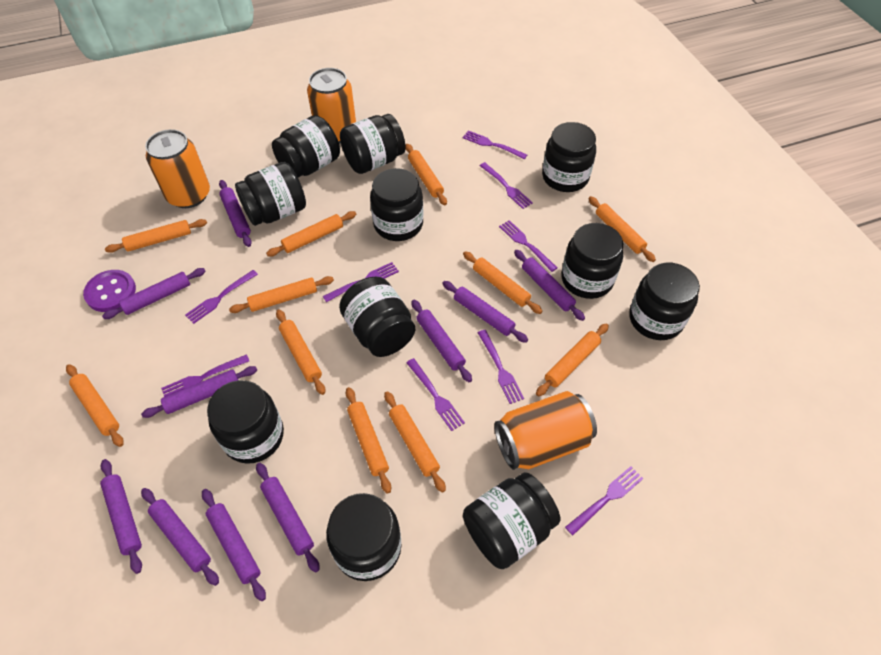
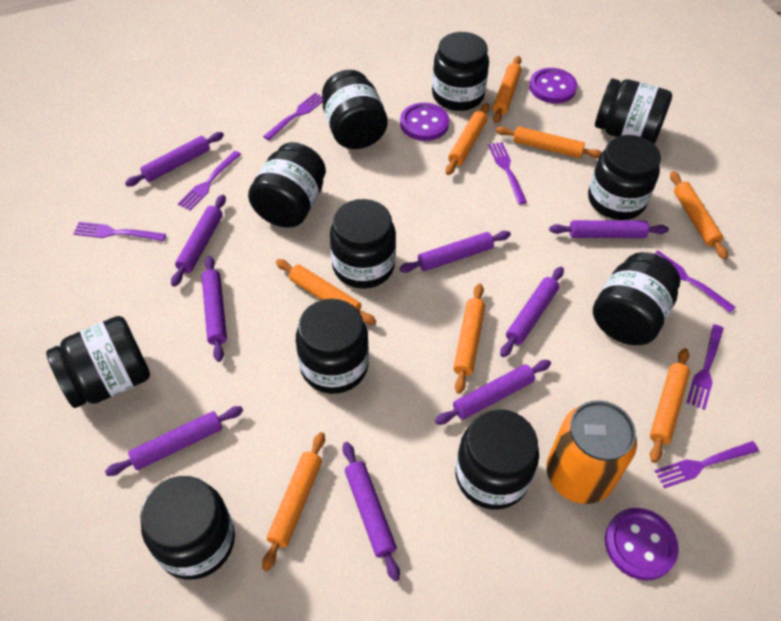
orange can: [145,129,210,208] [307,68,356,144] [494,391,597,470] = 3 -> [546,400,637,504] = 1
orange rolling pin: [66,364,124,447] [105,219,207,253] [229,276,334,313] [266,211,356,257] [276,309,325,395] [346,387,391,494] [384,391,446,493] [405,144,447,205] [463,251,543,314] [536,323,609,397] [588,196,656,262] = 11 -> [262,432,325,571] [276,259,376,325] [446,103,490,175] [453,283,485,394] [493,56,522,123] [496,126,602,158] [650,348,690,463] [670,171,728,259] = 8
purple button: [83,270,136,312] = 1 -> [400,103,449,141] [529,68,577,103] [605,508,679,581] = 3
purple fork: [161,354,249,397] [185,270,258,324] [323,262,399,302] [406,358,465,431] [463,130,527,159] [478,330,524,404] [480,162,533,209] [499,220,557,272] [565,466,644,535] = 9 -> [73,222,166,241] [178,151,241,211] [263,93,323,140] [488,142,527,204] [654,251,735,313] [655,441,759,488] [686,324,724,410] = 7
purple rolling pin: [100,459,142,574] [102,268,206,319] [141,366,257,418] [141,488,219,586] [202,489,266,601] [219,180,252,247] [256,463,320,573] [411,300,472,382] [442,281,528,343] [514,250,585,321] = 10 -> [105,406,243,476] [125,132,224,187] [171,195,226,287] [202,256,227,362] [343,442,400,581] [399,231,511,273] [435,360,551,425] [500,267,564,357] [549,220,669,238] = 9

